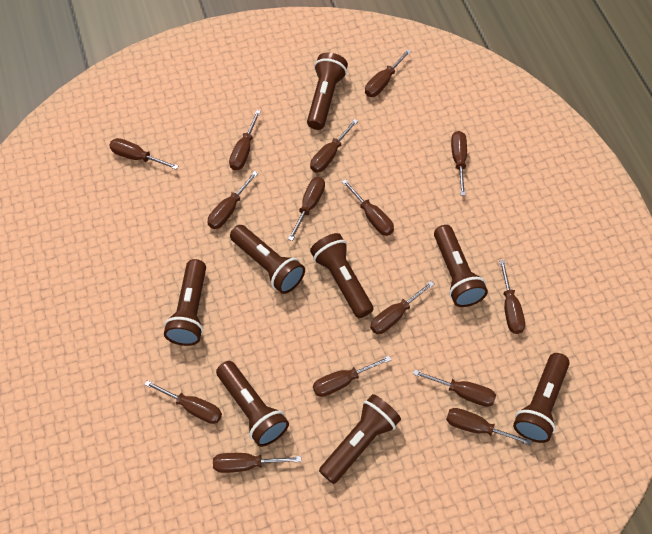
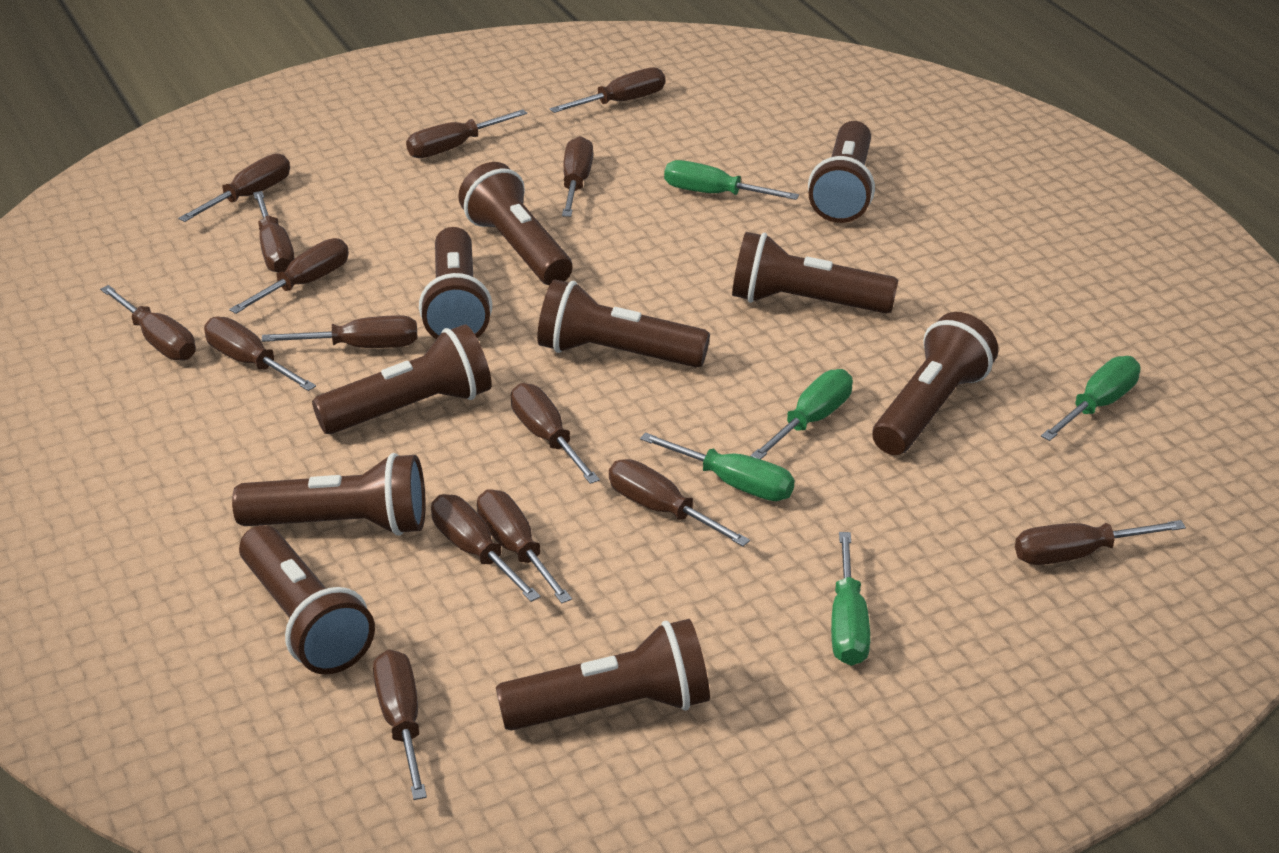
brown flashlight: [164,259,206,346] [216,361,289,447] [230,225,305,294] [307,52,348,130] [310,233,373,318] [319,394,401,484] [434,225,488,307] [513,353,570,443] = 8 -> [232,453,426,536] [239,525,375,675] [312,324,492,434] [419,227,492,339] [458,162,572,285] [496,619,710,730] [537,279,710,368] [732,232,898,314] [808,121,875,223] [872,312,998,455] = 10
green screwdriver: none = 0 -> [640,432,795,501] [664,160,799,200] [750,369,853,459] [831,532,870,666] [1041,356,1140,441] = 5

